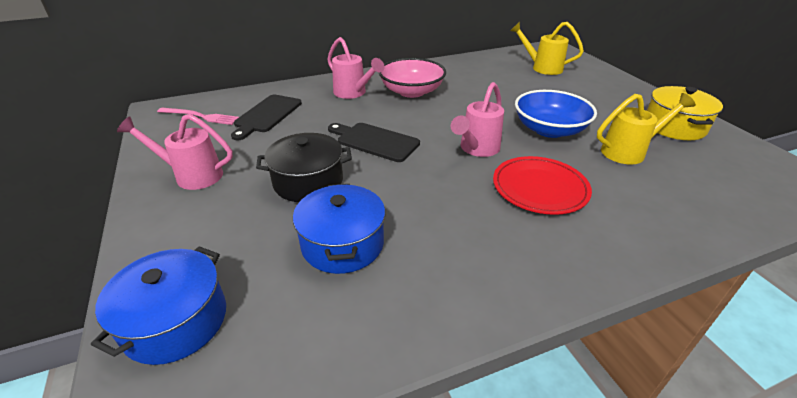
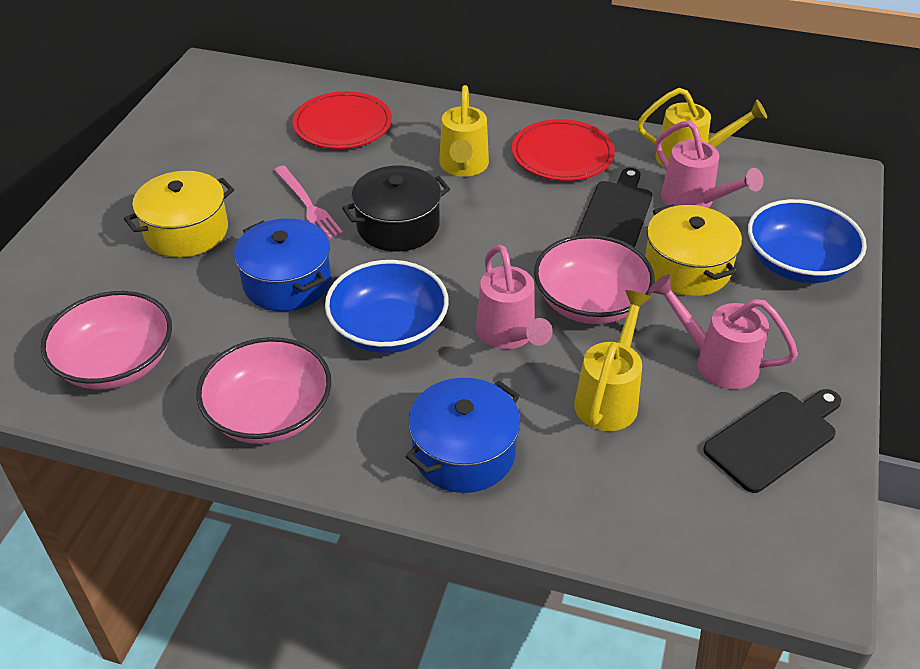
blue bowl: [515,90,597,138] = 1 -> [325,260,449,353] [748,199,867,283] = 2
pink bowl: [378,58,446,98] = 1 -> [41,291,172,389] [196,337,331,444] [534,234,655,324] = 3
red plate: [493,156,592,215] = 1 -> [292,91,392,149] [512,119,615,181] = 2
yellow pot: [647,86,723,140] = 1 -> [124,171,234,257] [645,204,742,296] = 2
yellow watering can: [510,22,584,75] [597,93,696,165] = 2 -> [439,85,489,177] [574,290,651,431] [637,88,767,168] = 3

